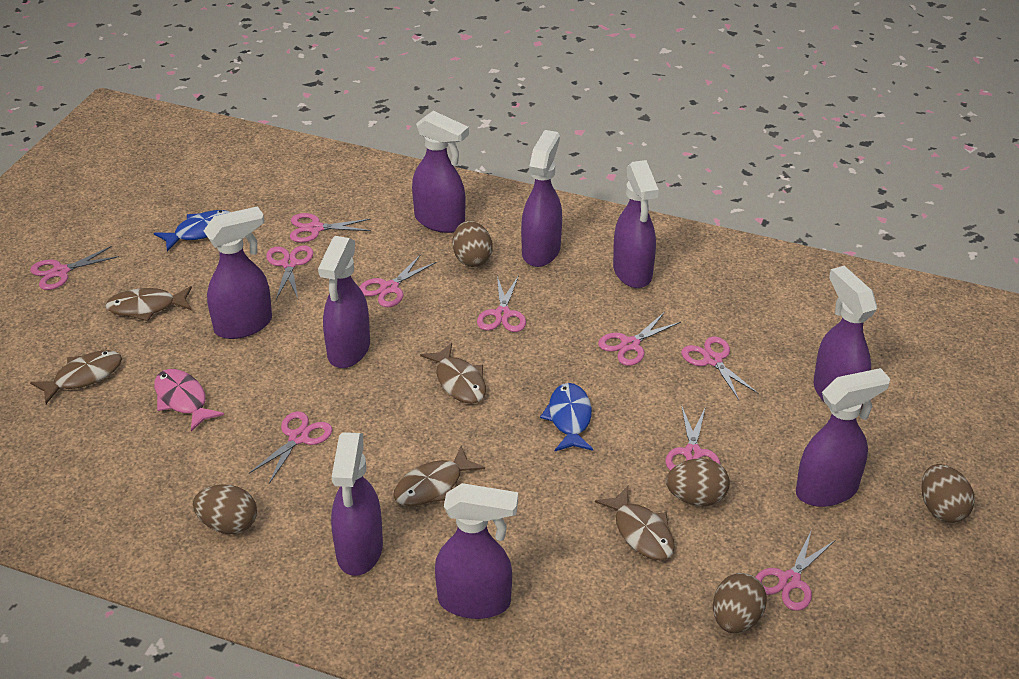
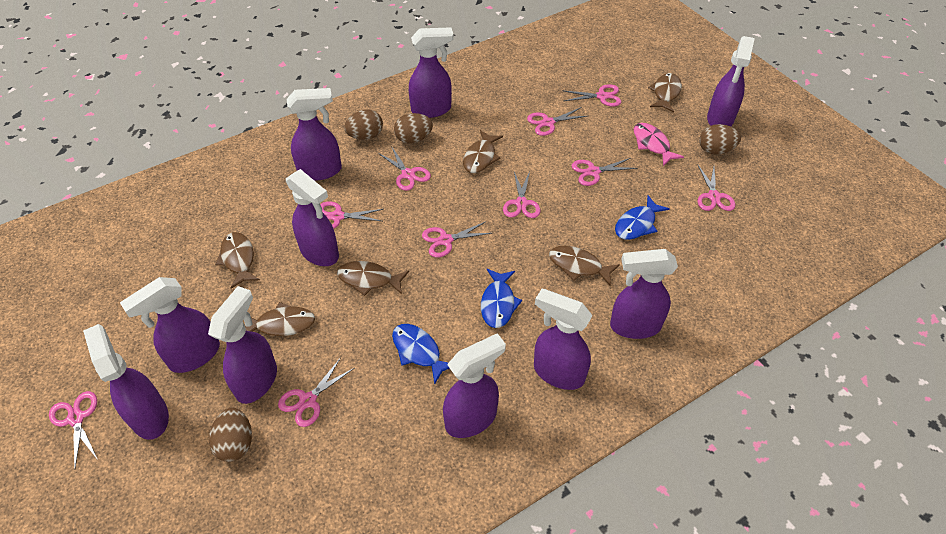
blue fish: [154,210,230,252] [540,383,593,451] = 2 -> [392,324,450,384] [481,269,522,328] [615,195,670,240] = 3
brown egg: [193,484,257,534] [453,221,493,267] [666,458,730,506] [713,573,767,633] [921,464,975,523] = 5 -> [209,407,252,462] [344,110,383,140] [394,113,433,144] [699,124,741,155] = 4
brown fish: [30,350,122,404] [105,286,192,321] [393,446,485,506] [420,343,486,404] [595,486,675,560] = 5 -> [215,232,260,289] [245,302,315,336] [337,261,409,296] [463,130,503,173] [549,246,620,286] [648,73,682,112] = 6
purple spray bottle: [204,206,272,339] [318,236,370,368] [331,432,383,576] [412,111,469,233] [435,483,518,619] [521,130,562,267] [613,160,659,288] [796,368,890,507] [814,266,877,408] = 9 -> [83,324,169,440] [120,277,220,373] [208,286,277,404] [286,169,339,266] [287,88,342,181] [409,27,453,118] [443,333,506,438] [534,289,593,390] [610,249,678,339] [707,36,755,126] = 10

